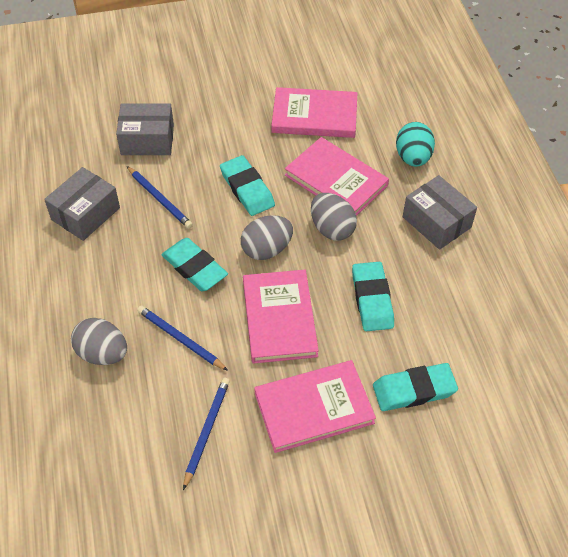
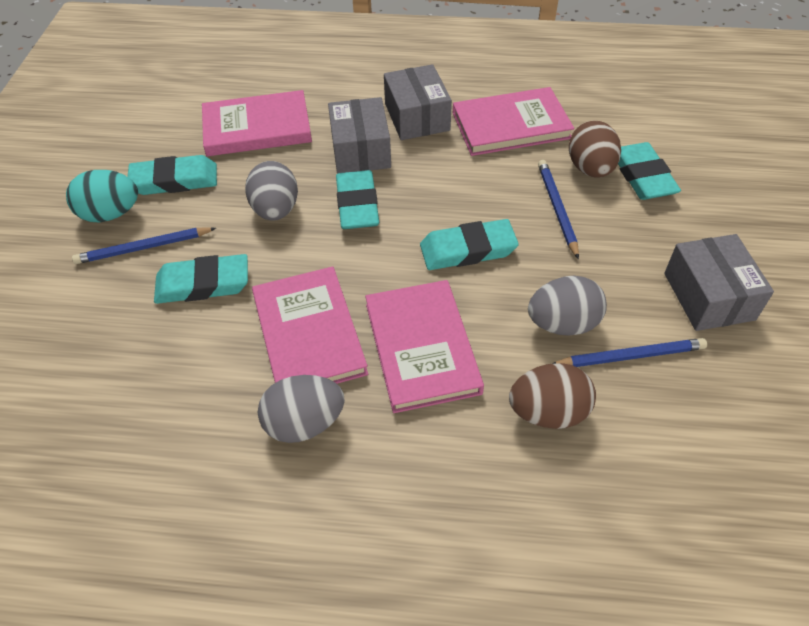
brown egg: none = 0 -> [509,363,596,429] [569,121,621,178] = 2
turquoise eraser: [161,238,228,291] [220,155,275,216] [352,262,394,331] [373,363,458,411] = 4 -> [128,155,217,195] [154,254,248,304] [336,170,379,229] [420,219,519,270] [618,142,681,200] = 5

